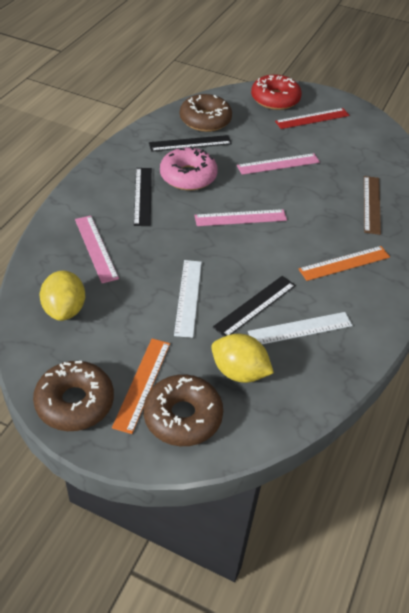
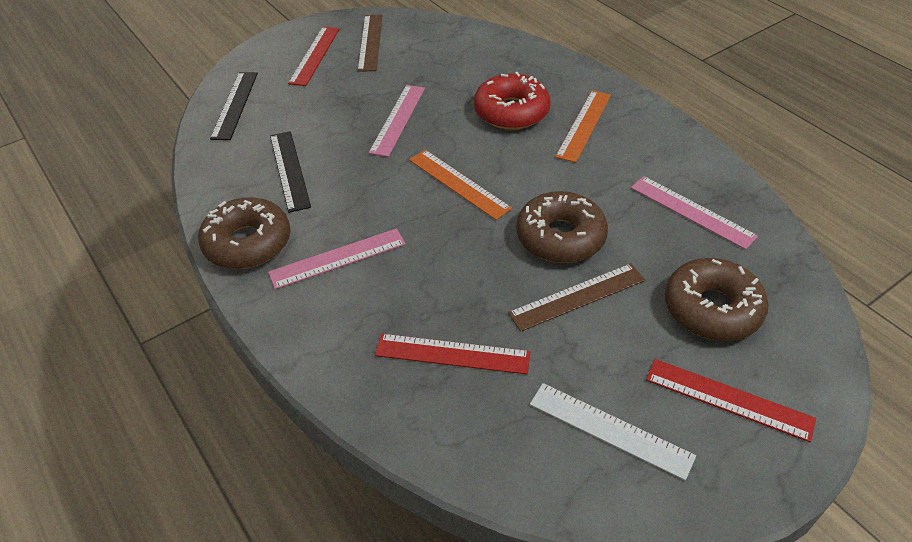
black ruler: [134,168,152,226] [149,135,232,152] [213,276,296,337] = 3 -> [210,72,258,140] [270,131,311,213] = 2
brown ruler: [364,176,381,235] = 1 -> [357,15,382,72] [508,263,645,332] = 2
pink donut: [160,146,218,190] = 1 -> none = 0
red ruler: [275,108,350,129] = 1 -> [288,27,340,86] [375,334,530,374] [646,359,816,442] = 3
white ruler: [174,260,202,338] [248,312,353,344] = 2 -> [530,383,696,480] = 1
yellow lemon: [40,270,85,321] [211,333,274,383] = 2 -> none = 0

